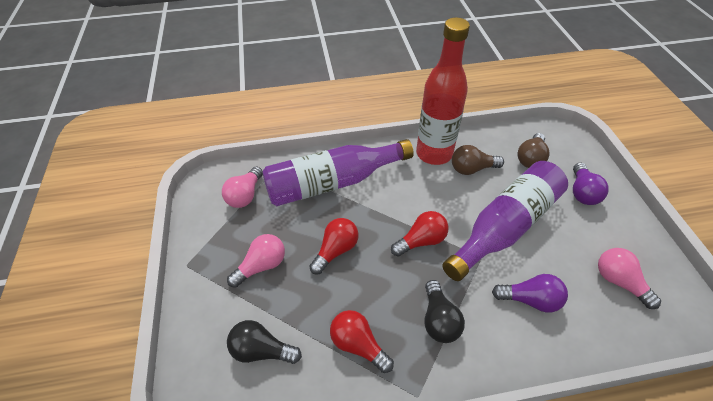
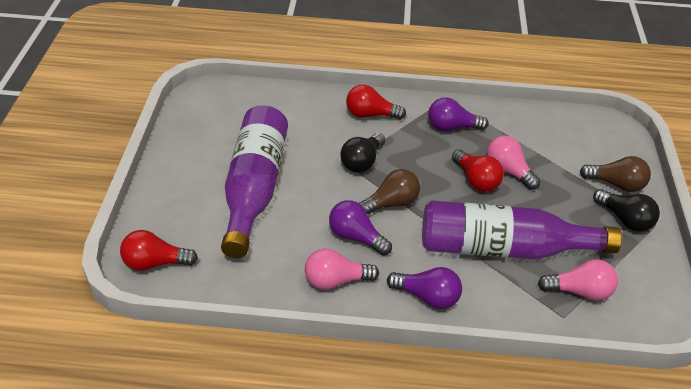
purple light bulb: [492,274,568,313] [573,163,609,205] = 2 -> [329,200,392,255] [387,267,462,309] [428,97,488,131] = 3
red bottle: [416,18,470,165] = 1 -> none = 0

